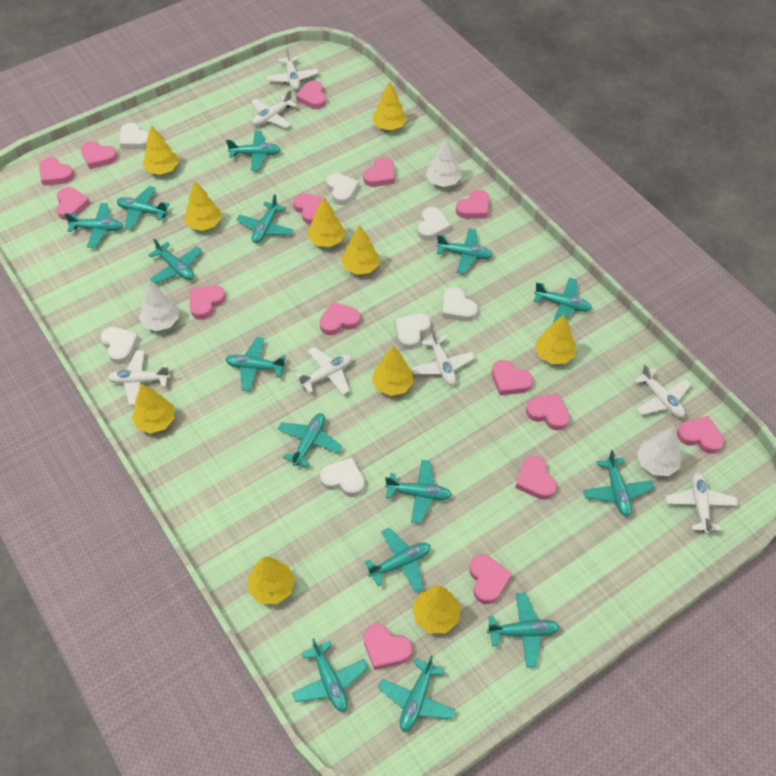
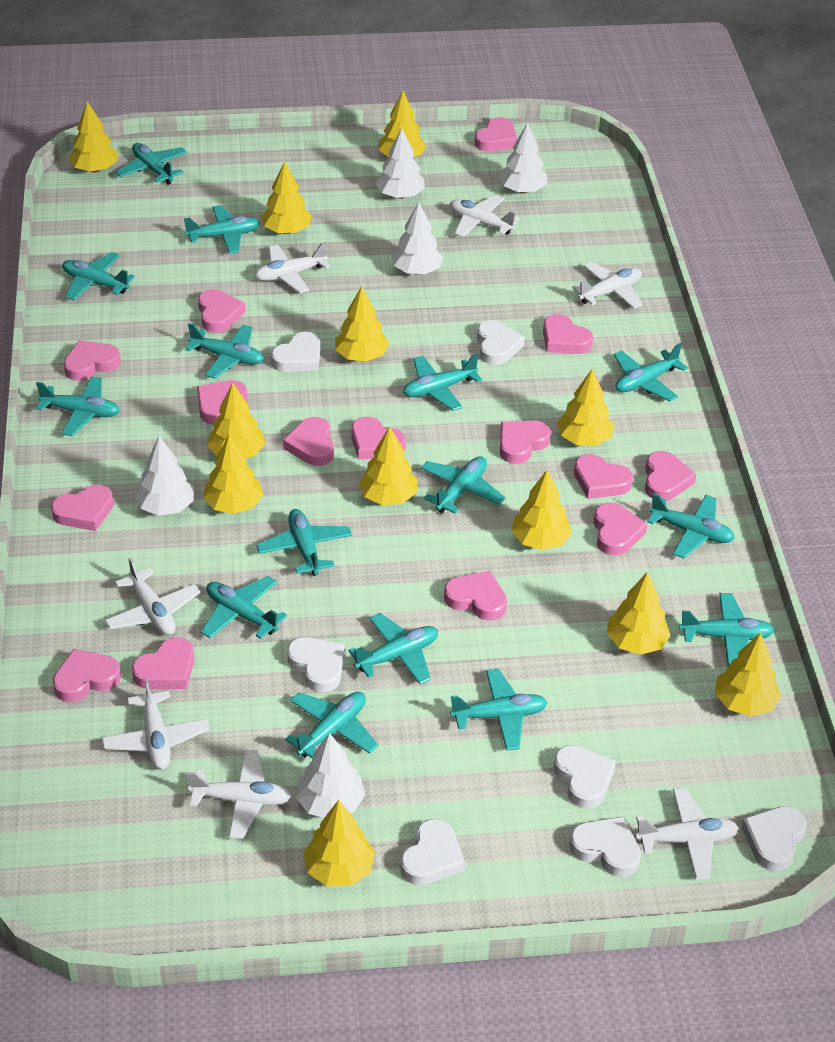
white tree: [139,281,179,331] [426,138,462,187] [637,427,681,476] = 3 -> [134,436,194,516] [296,733,365,818] [376,128,425,199] [392,202,443,275] [499,122,547,194] = 5
yellow tree: [132,383,174,434] [143,126,179,175] [184,181,222,231] [248,557,295,604] [308,197,345,247] [341,225,379,275] [372,346,413,396] [373,81,407,130] [412,585,461,633] [535,315,576,364] = 10 -> [69,101,118,173] [203,434,263,514] [207,382,266,458] [261,162,312,234] [303,800,375,886] [335,286,389,362] [359,426,418,505] [379,91,426,158] [511,470,572,550] [557,369,614,446] [607,572,671,655] [715,632,781,717] = 12

